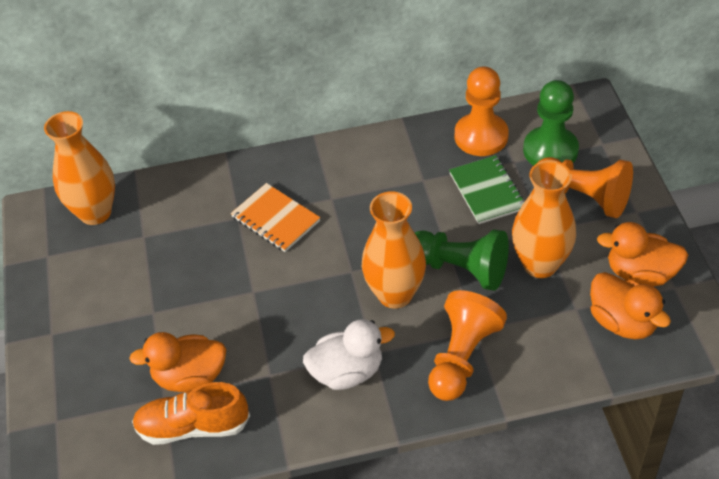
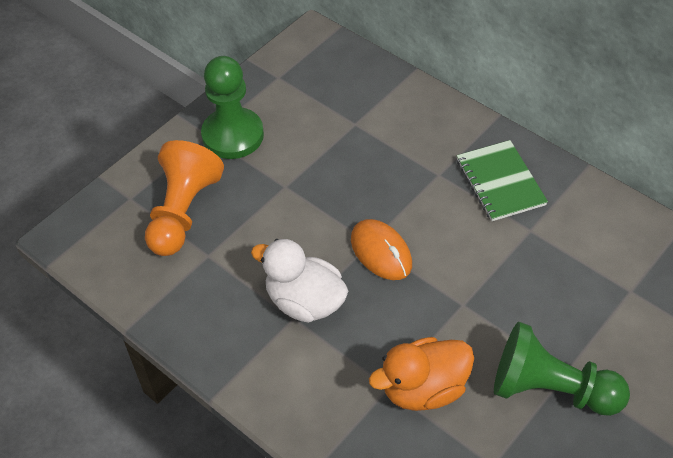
orange duck: [129,332,226,392] [590,272,671,339] [597,222,688,286] = 3 -> [369,337,474,411] = 1
orange mouse: none = 0 -> [351,219,412,280] = 1
orange notebook: [231,183,320,252] = 1 -> none = 0
orange pawn: [428,290,507,401] [455,67,509,156] [538,157,633,218] = 3 -> [145,140,224,256] = 1
orange shoe: [132,382,250,445] = 1 -> none = 0
orange vase: [44,111,115,225] [362,191,426,309] [512,160,576,278] = 3 -> none = 0

